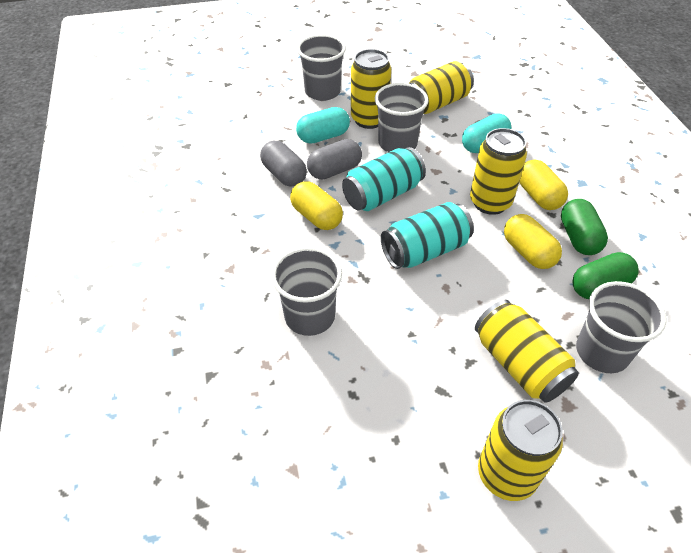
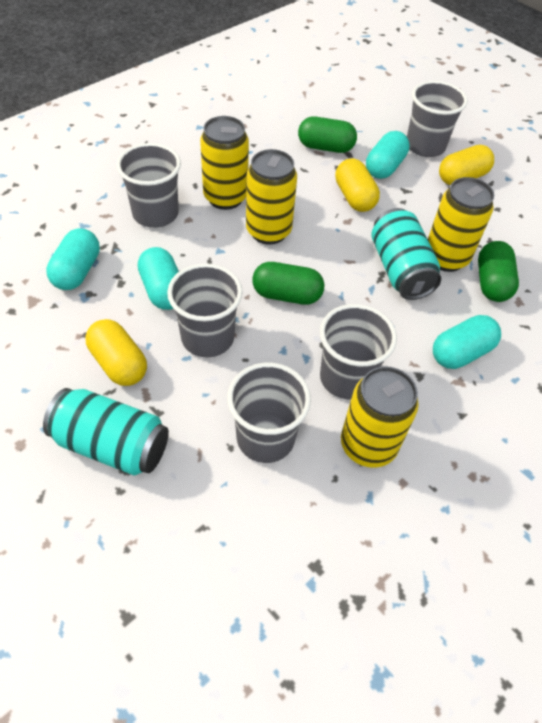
green capsule: [561,199,608,255] [573,252,638,299] = 2 -> [252,262,324,305] [298,116,357,153] [478,241,519,302] = 3
grey capsule: [260,141,307,187] [307,139,362,180] = 2 -> none = 0
grey cup: [271,247,342,336] [297,34,346,101] [375,83,429,152] [576,281,667,373] = 4 -> [116,143,181,228] [167,263,243,357] [227,363,311,463] [320,304,397,399] [407,81,468,157] = 5
turquoise capsule: [296,107,350,144] [462,113,511,153] = 2 -> [46,228,100,290] [138,247,179,310] [366,131,410,179] [433,315,501,369] = 4
yellow can: [351,49,391,129] [408,61,474,114] [470,128,527,215] [475,300,579,403] [478,400,563,501] = 5 -> [200,116,249,210] [246,149,297,245] [341,366,419,468] [428,177,494,272] = 4

